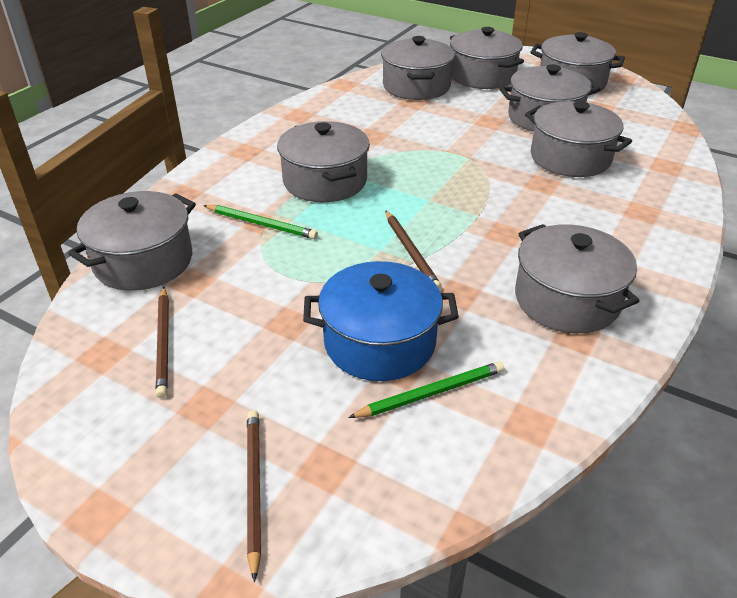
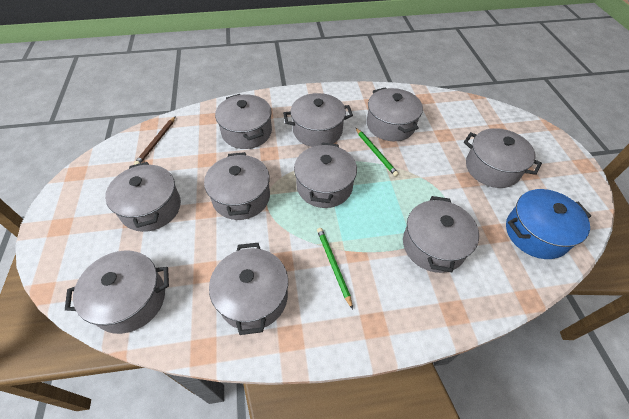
brown pencil: [156,287,169,398] [247,410,261,582] [385,210,441,289] = 3 -> [134,116,176,165] = 1
grey pot: [68,191,196,291] [277,121,370,202] [381,36,455,100] [450,27,524,89] [499,64,600,132] [515,224,639,333] [525,101,632,177] [530,32,625,95] = 8 -> [65,250,169,334] [105,162,181,232] [204,152,270,220] [209,243,288,335] [215,94,272,149] [283,93,353,147] [294,143,357,208] [367,87,423,141] [403,196,479,273] [464,128,542,188] = 10

